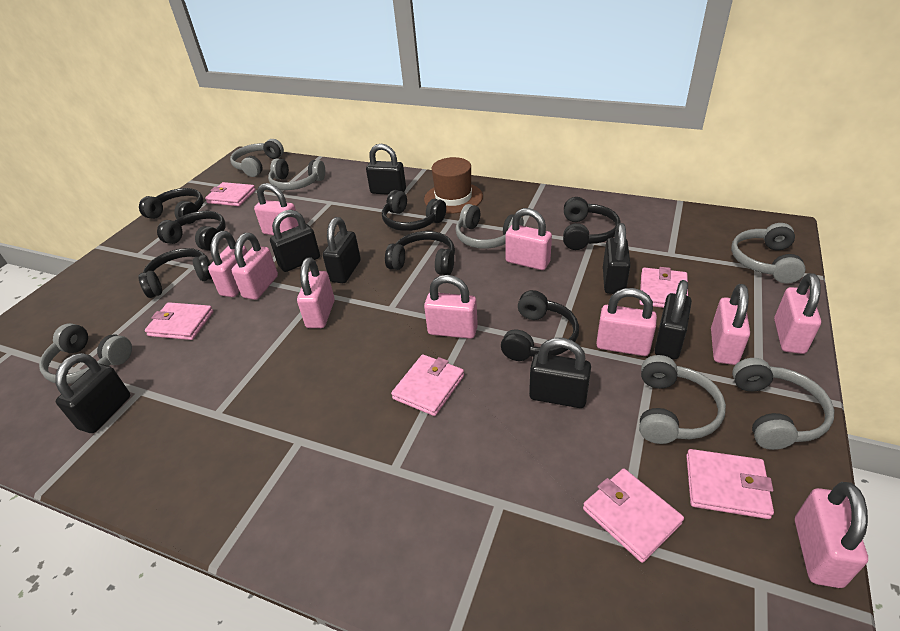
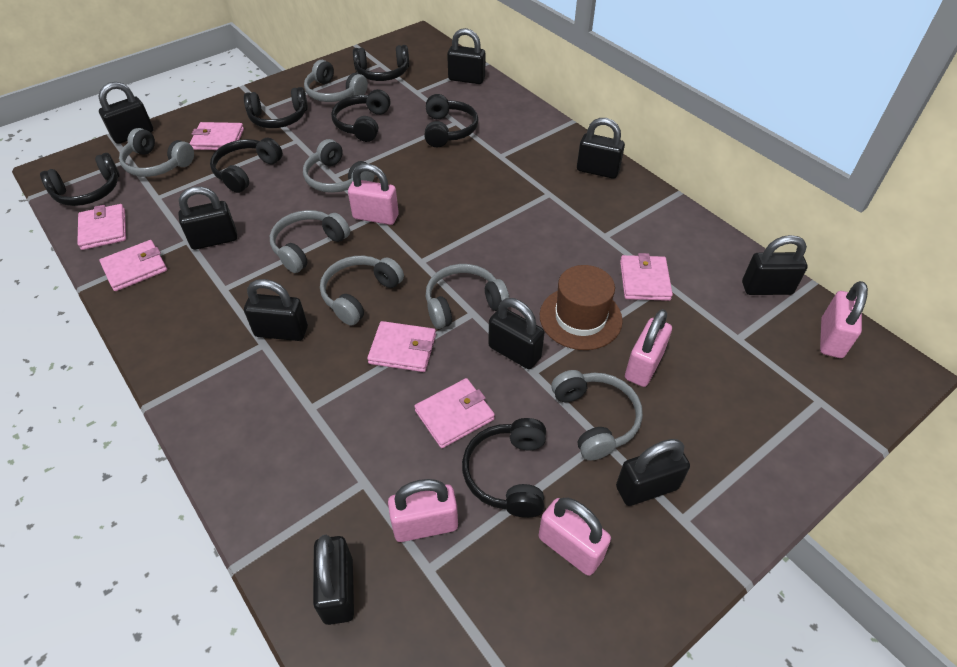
black padlock: [55,353,130,433] [270,210,320,272] [323,217,361,283] [366,144,406,195] [529,338,591,408] [603,223,631,294] [654,280,692,359] = 7 -> [98,82,154,144] [178,186,237,250] [244,279,308,341] [313,535,354,625] [447,28,485,84] [488,298,544,369] [577,118,625,179] [616,439,690,506] [742,235,808,295] = 9
pink padlock: [208,231,247,297] [232,233,278,300] [254,183,299,235] [297,258,335,328] [424,275,478,339] [505,208,552,270] [596,288,657,356] [711,284,750,365] [774,273,821,354] [795,482,868,588] = 10 -> [348,164,399,225] [388,479,458,542] [539,498,611,576] [625,309,672,387] [820,281,868,358] = 5

